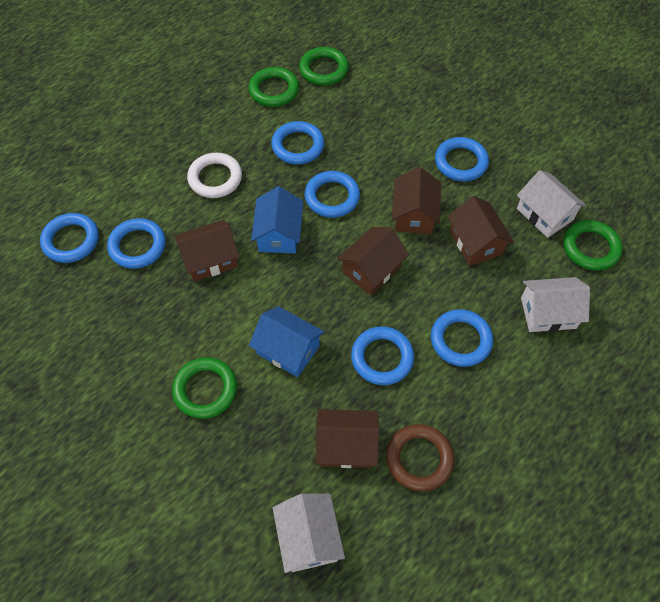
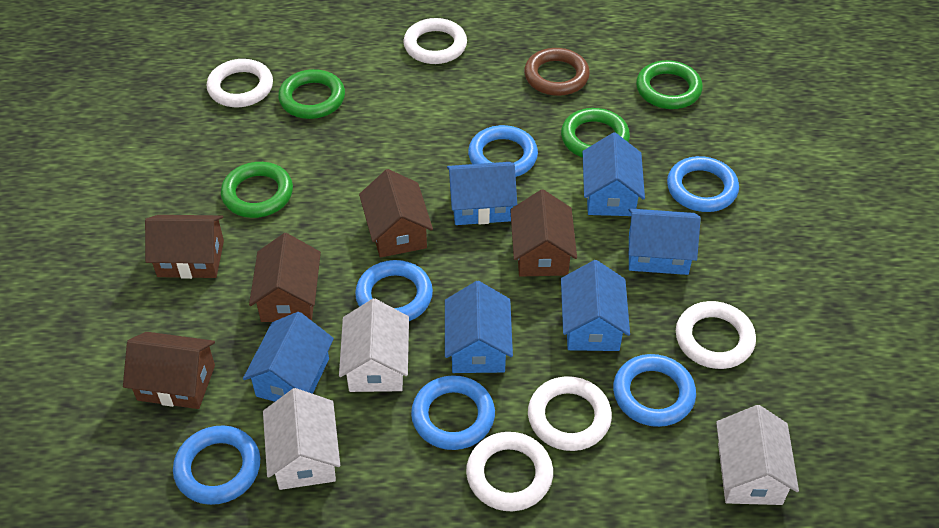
blue house: [249,306,324,377] [251,186,303,254] = 2 -> [243,312,334,402] [445,281,513,373] [447,162,517,225] [561,260,630,351] [583,132,645,216] [628,209,701,275] = 6
blue ring: [40,213,99,263] [107,218,166,269] [271,121,324,165] [305,171,360,218] [351,326,414,385] [431,309,493,367] [435,137,489,182] = 7 -> [173,425,260,505] [355,260,433,321] [411,375,495,450] [468,125,538,177] [613,354,696,427] [667,156,739,212] = 6
white ring: [187,153,242,198] = 1 -> [207,59,273,107] [403,18,467,64] [466,432,553,511] [528,376,612,451] [676,301,756,369] = 5

